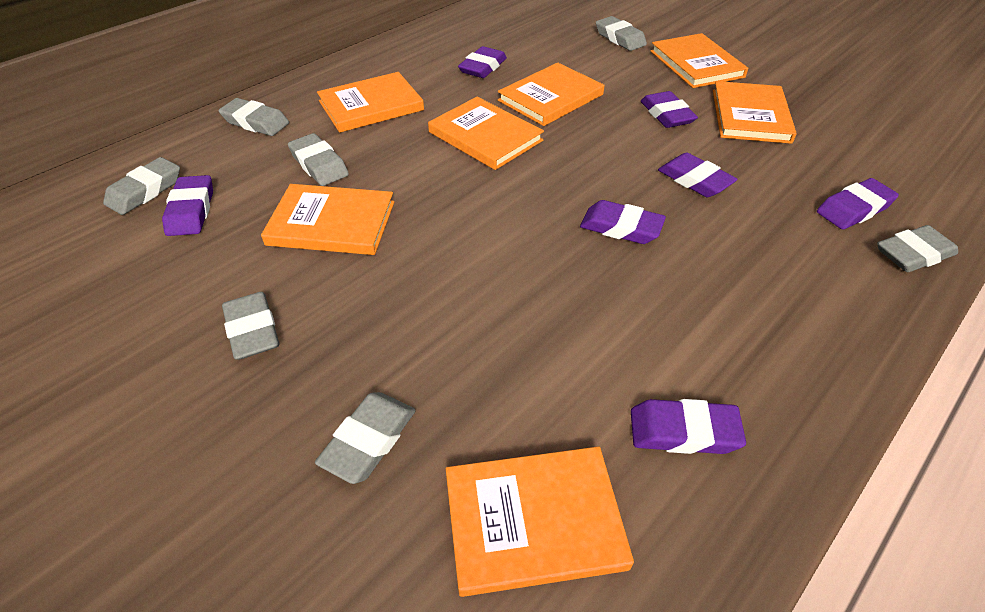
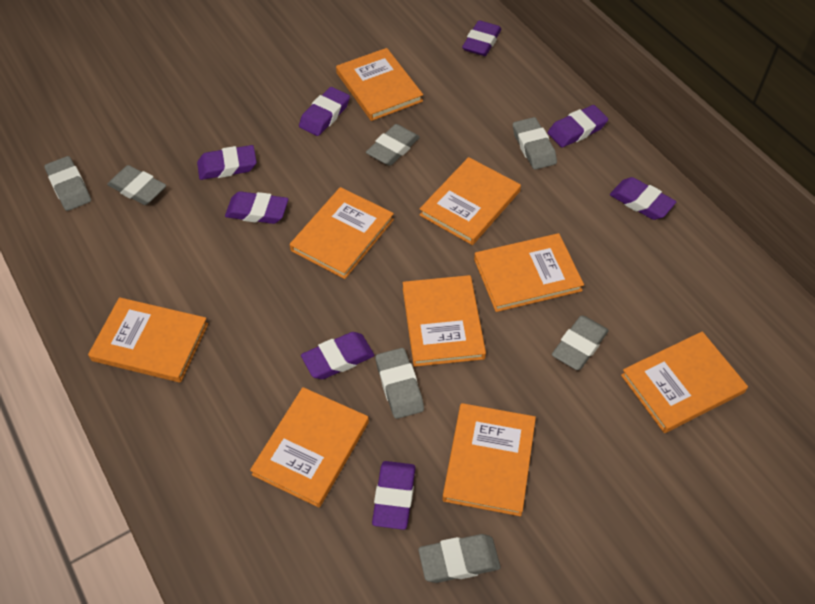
orange book: [261,184,394,255] [317,72,424,133] [428,97,544,170] [446,446,634,597] [498,63,604,126] [650,33,748,88] [713,81,797,144] = 7 -> [88,297,208,382] [250,387,369,508] [290,187,394,279] [336,48,423,121] [403,275,486,367] [420,157,521,245] [442,403,536,516] [474,233,584,312] [621,331,748,433] = 9
purple eraser: [162,175,213,236] [458,46,507,78] [580,200,666,244] [631,399,746,454] [641,91,698,128] [658,153,738,197] [817,178,899,229] = 7 -> [197,145,257,180] [225,191,288,224] [299,87,350,136] [301,332,374,379] [372,461,416,530] [462,20,501,56] [548,105,608,148] [610,177,676,220] = 8

